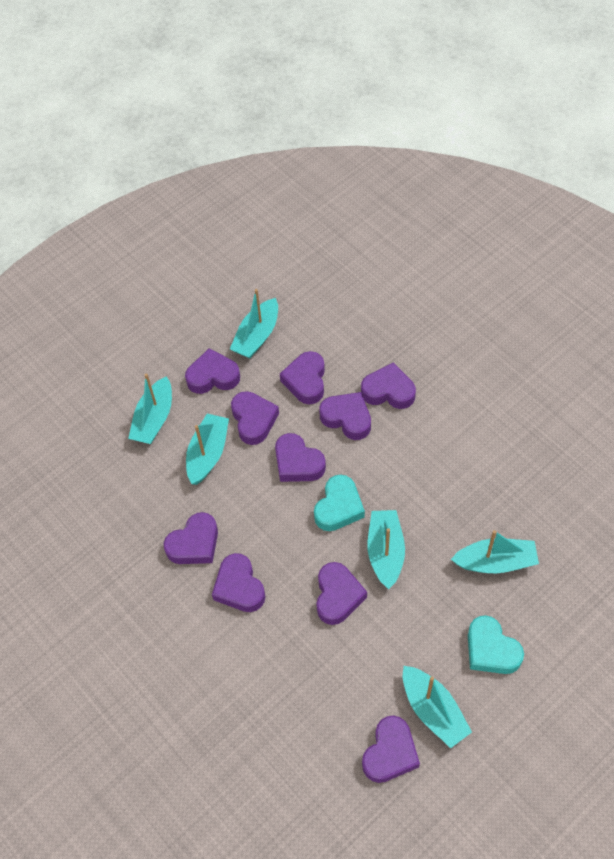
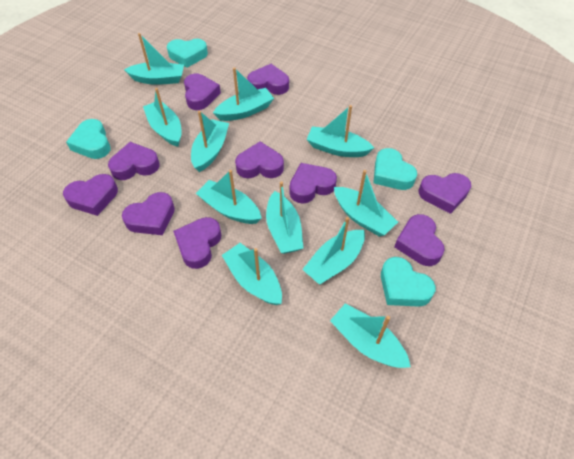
turquoise boat: [128,374,172,444] [186,414,229,485] [230,289,278,358] [368,510,405,589] [403,666,472,748] [451,530,539,573] = 6 -> [124,33,184,85] [143,88,182,147] [191,111,229,172] [196,170,262,224] [213,67,274,121] [222,243,282,305] [266,181,303,254] [302,217,365,285] [306,105,374,157] [330,303,411,368] [334,170,398,236] = 11
turquoise heart: [314,475,365,531] [468,615,524,674] = 2 -> [66,119,111,159] [167,39,208,68] [373,148,417,190] [381,257,436,307] = 4

